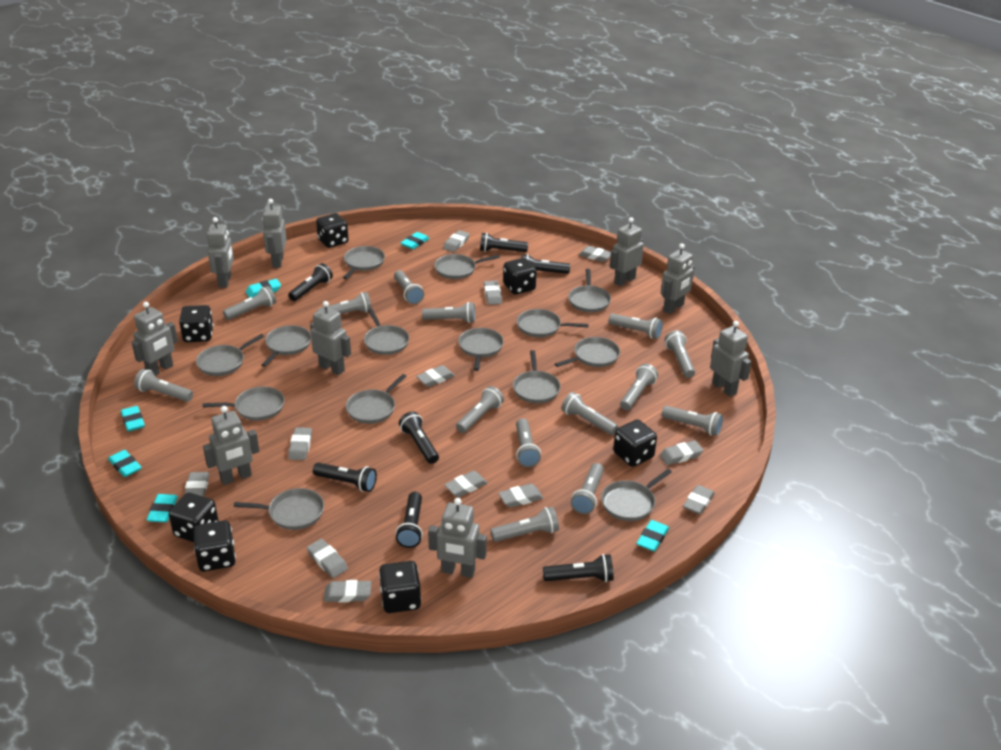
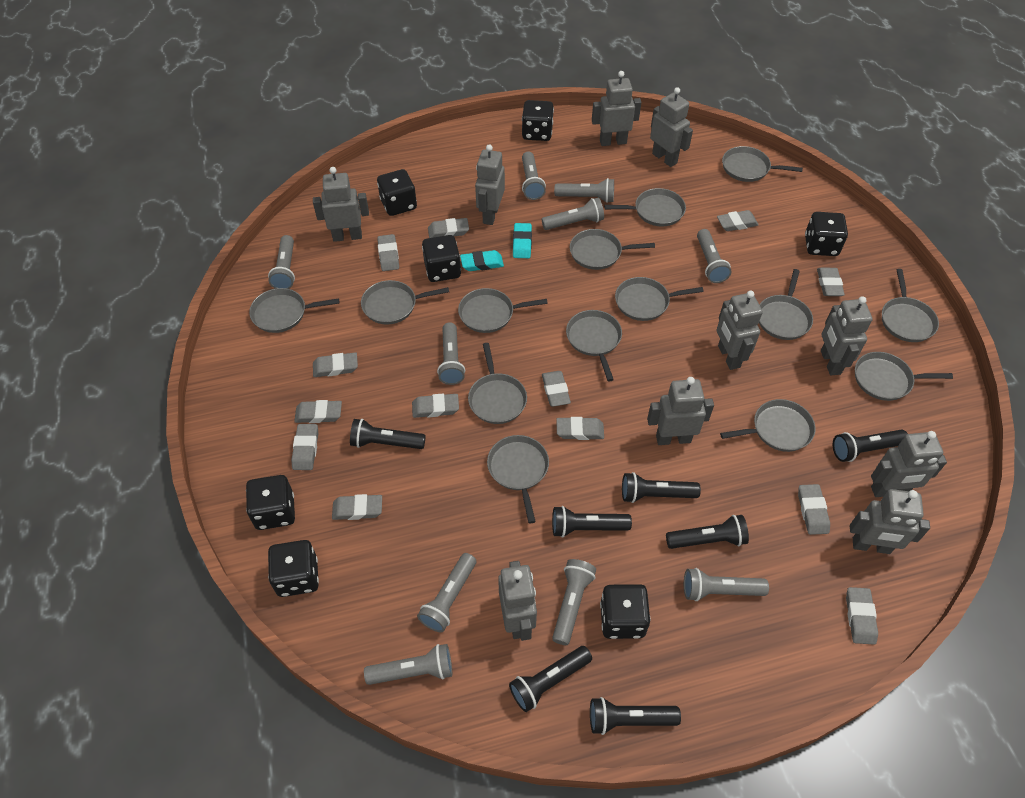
grey eraser: [185,472,209,497] [288,427,312,460] [307,539,348,578] [324,580,371,602] [416,365,455,387] [443,230,470,252] [444,471,488,497] [484,280,502,305] [498,484,543,508] [579,246,611,262] [660,440,703,465] [683,485,715,514] = 12 -> [291,424,318,470] [294,400,342,423] [313,352,358,377] [332,494,382,520] [377,234,399,271] [412,394,459,418] [428,218,469,238] [542,371,571,407] [556,417,604,440] [717,210,759,231] [798,484,830,535] [817,268,845,296] [846,587,878,645] = 13
grey flashlight: [134,369,193,402] [223,286,276,320] [318,292,372,314] [394,270,424,304] [422,302,475,323] [456,386,504,433] [490,507,559,542] [516,418,541,467] [561,392,618,435] [571,463,604,514] [609,314,663,339] [620,364,658,410] [662,406,723,436] [665,330,695,378] = 14 -> [268,235,295,289] [364,644,452,685] [417,553,476,632] [437,322,465,385] [522,152,546,200] [542,198,604,230] [552,559,596,645] [554,178,614,203] [684,568,769,601] [697,229,732,283] = 10
grey robot: [132,302,178,376] [203,406,259,485] [207,217,234,288] [262,199,287,268] [310,301,351,375] [428,498,487,578] [610,217,644,286] [661,243,695,314] [710,321,752,397] = 9 -> [313,167,369,242] [475,144,505,225] [498,561,537,641] [592,71,641,146] [647,377,714,445] [650,87,693,167] [717,291,763,370] [821,296,873,375] [850,489,930,554] [871,431,947,497] = 10
turquoise eraser: [108,450,142,477] [121,406,145,432] [146,494,178,522] [246,279,281,298] [401,232,430,249] [636,520,669,551] = 6 -> [460,250,504,271] [513,223,532,258] = 2

